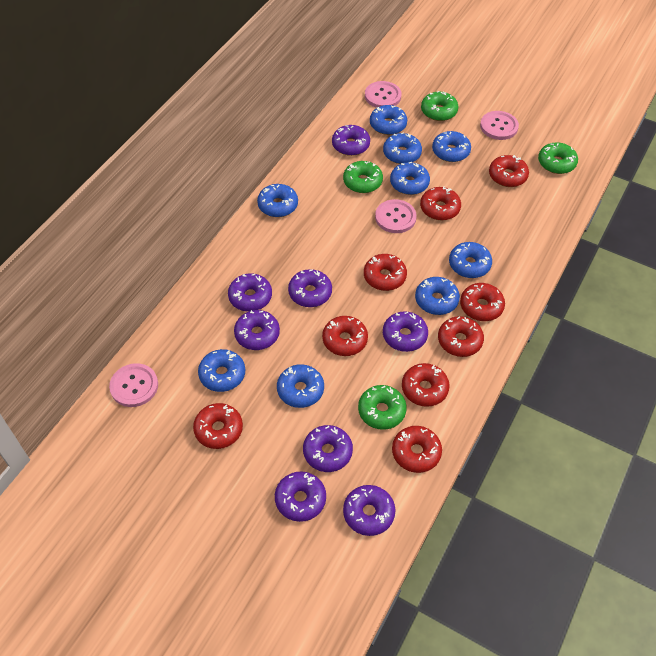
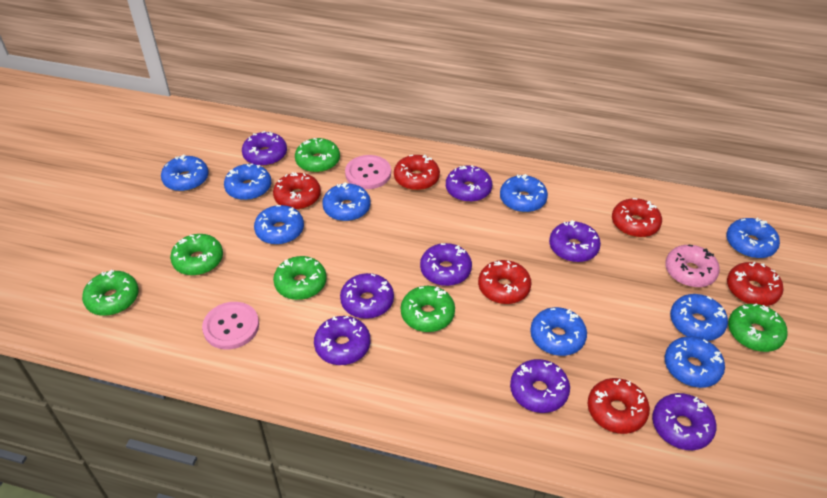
green donut: [343,161,383,193] [358,385,407,430] [421,91,458,121] [538,142,578,174] = 4 -> [82,270,139,316] [170,234,223,276] [273,256,327,300] [295,138,340,173] [401,286,455,332] [728,303,788,352] = 6
pink button: [109,363,158,407] [365,81,401,108] [375,199,417,233] [480,111,519,140] = 4 -> [202,302,259,350] [345,155,391,189] = 2
pink donut: none = 0 -> [665,244,720,288] = 1
red donut: [193,403,243,449] [322,316,368,356] [364,254,407,291] [392,426,442,473] [402,363,450,407] [420,186,461,220] [438,316,484,357] [460,283,505,321] [489,155,529,187] = 9 -> [273,172,321,210] [394,155,440,190] [478,260,531,304] [588,378,650,434] [612,198,662,237] [727,262,784,306] = 6

